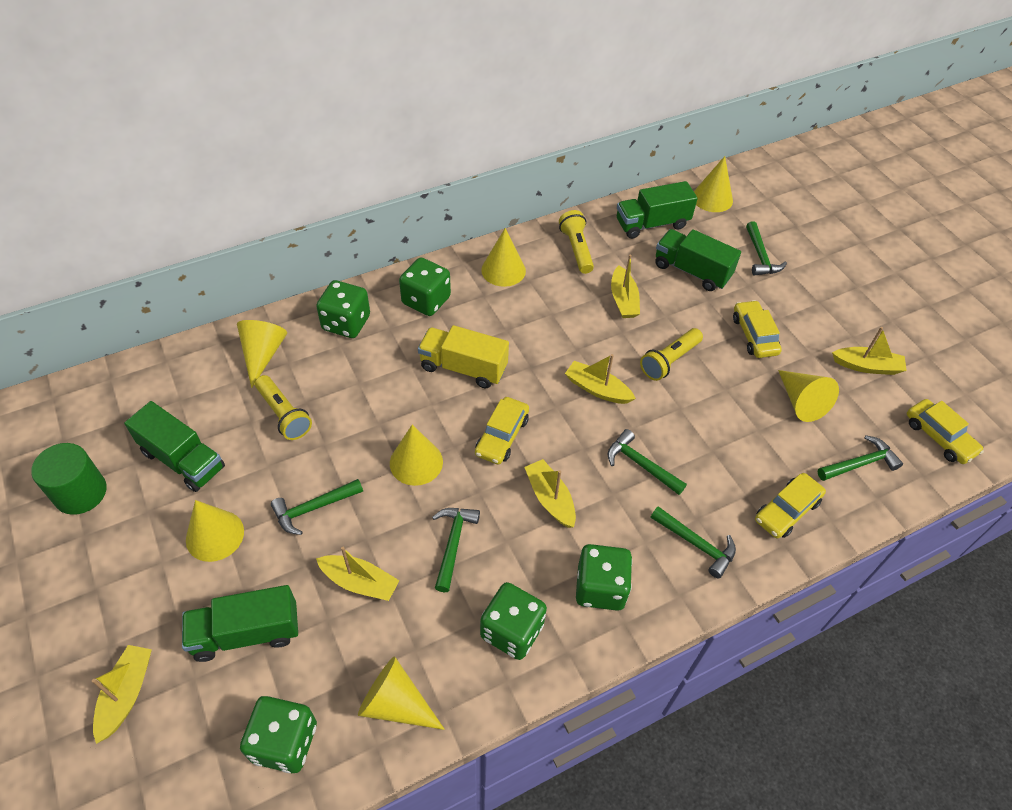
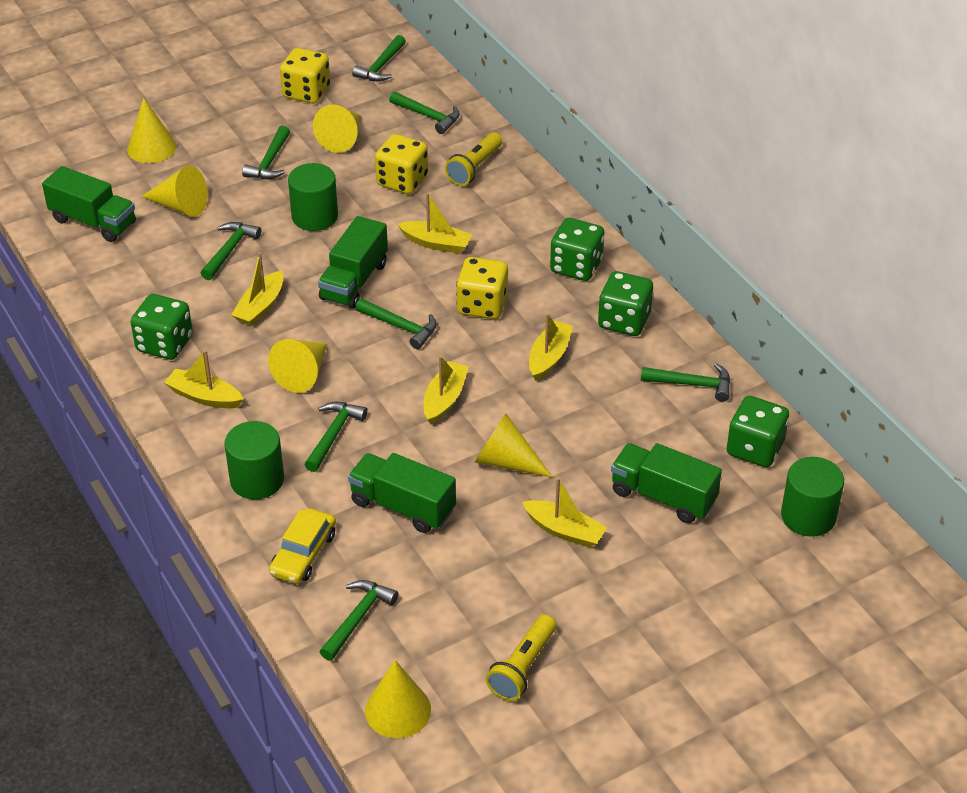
green cylinder: [31,443,107,515] = 1 -> [224,421,284,499] [288,163,338,231] [781,457,844,537] = 3
green dice: [240,696,317,773] [316,280,370,338] [399,258,451,316] [480,582,547,660] [576,544,632,611] = 5 -> [131,294,193,360] [550,218,604,281] [598,271,653,336] [727,396,789,467] = 4
green hammer: [271,479,363,535] [432,508,480,592] [608,429,687,495] [651,506,736,579] [746,221,787,276] [818,435,903,481] = 6 -> [201,222,261,280] [242,126,290,179] [304,402,367,472] [320,580,398,661] [352,35,406,81] [355,299,437,349] [389,92,460,134] [641,363,730,402] = 8
yellow car: [475,397,529,465] [733,300,782,358] [755,473,826,539] [907,399,984,464] = 4 -> [269,508,336,584] = 1
yellow cone: [186,500,244,562] [237,320,287,388] [358,656,445,730] [390,425,443,486] [481,228,526,287] [694,156,733,212] [778,370,839,422] = 7 -> [127,98,176,163] [141,165,207,217] [268,339,327,393] [313,104,361,153] [365,660,431,738] [475,413,552,477] = 6
yellow dice: none = 0 -> [280,48,330,103] [375,134,428,194] [456,257,508,319] = 3
yellow flashlight: [255,375,312,440] [559,210,594,274] [640,328,703,381] = 3 -> [445,132,502,186] [486,614,556,701] = 2
yellow truck: [418,325,509,388] = 1 -> none = 0

